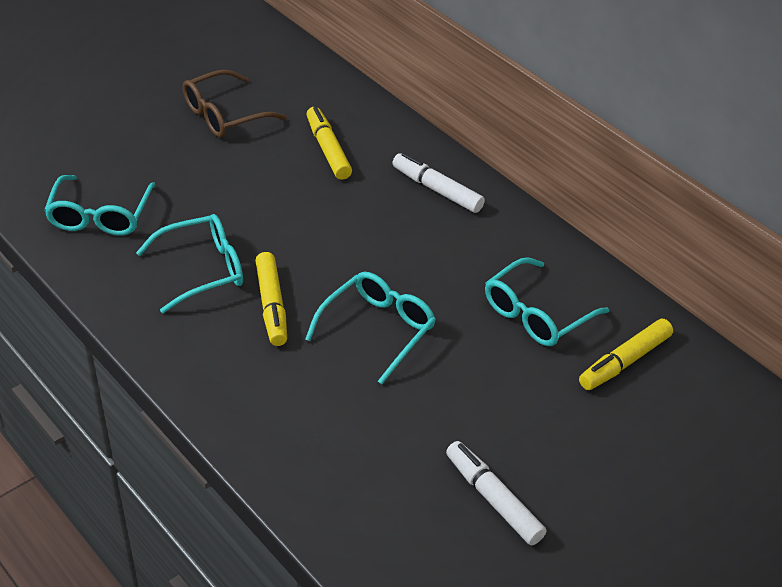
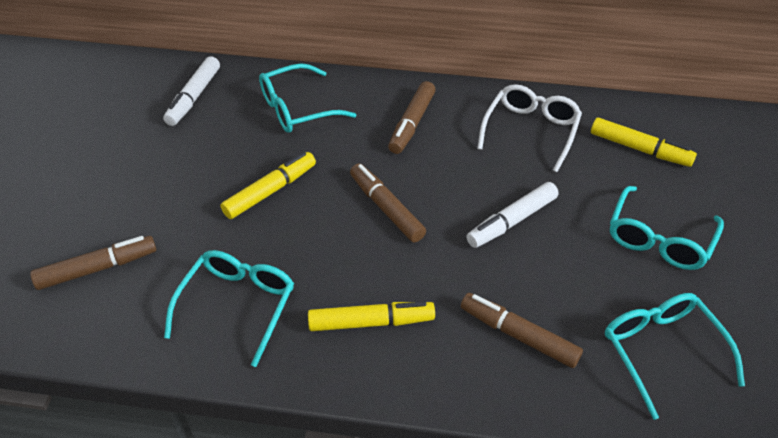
brown glasses: [183,70,287,138] = 1 -> none = 0
brown marker: none = 0 -> [30,236,156,290] [350,163,426,242] [388,81,436,154] [461,293,583,368] = 4
white glasses: none = 0 -> [477,84,582,172] = 1

